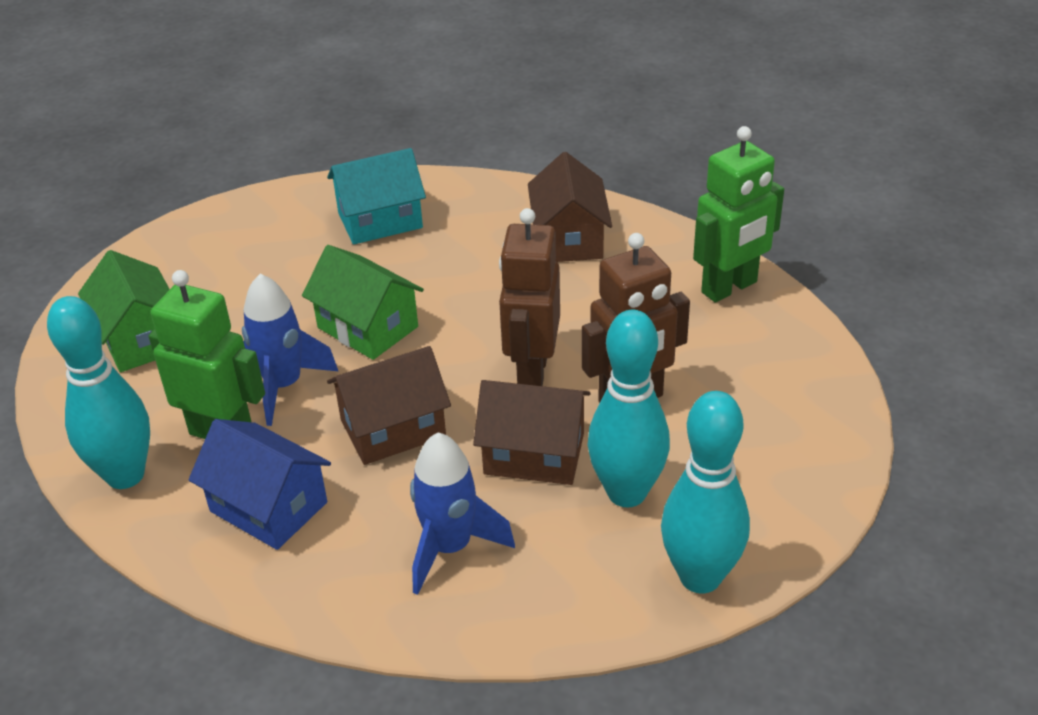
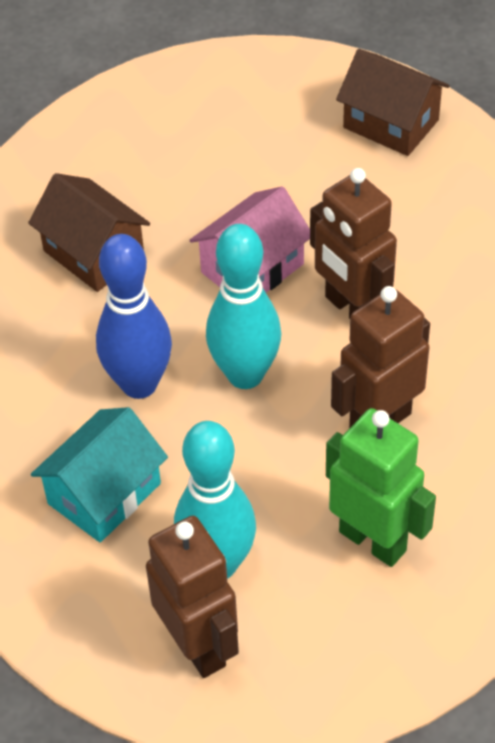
blue bowling pin: none = 0 -> [96,234,172,399] = 1
blue house: [189,419,331,550] = 1 -> none = 0
blue rocket: [242,274,338,426] [410,432,515,595] = 2 -> none = 0
brown house: [327,346,451,465] [473,380,591,485] [528,152,612,262] = 3 -> [28,173,150,292] [336,49,450,156] = 2
brown robot: [499,208,560,386] [582,233,690,403] = 2 -> [146,516,239,678] [310,168,397,319] [331,286,430,429] = 3
green house: [78,250,170,372] [302,245,424,360] = 2 -> none = 0
green robot: [148,270,265,439] [693,126,784,303] = 2 -> [326,408,436,567] = 1
pink house: none = 0 -> [190,186,310,292] = 1
turquoise bowling pin: [47,296,150,489] [588,309,670,507] [661,391,750,594] = 3 -> [174,421,256,579] [206,224,281,389] = 2

